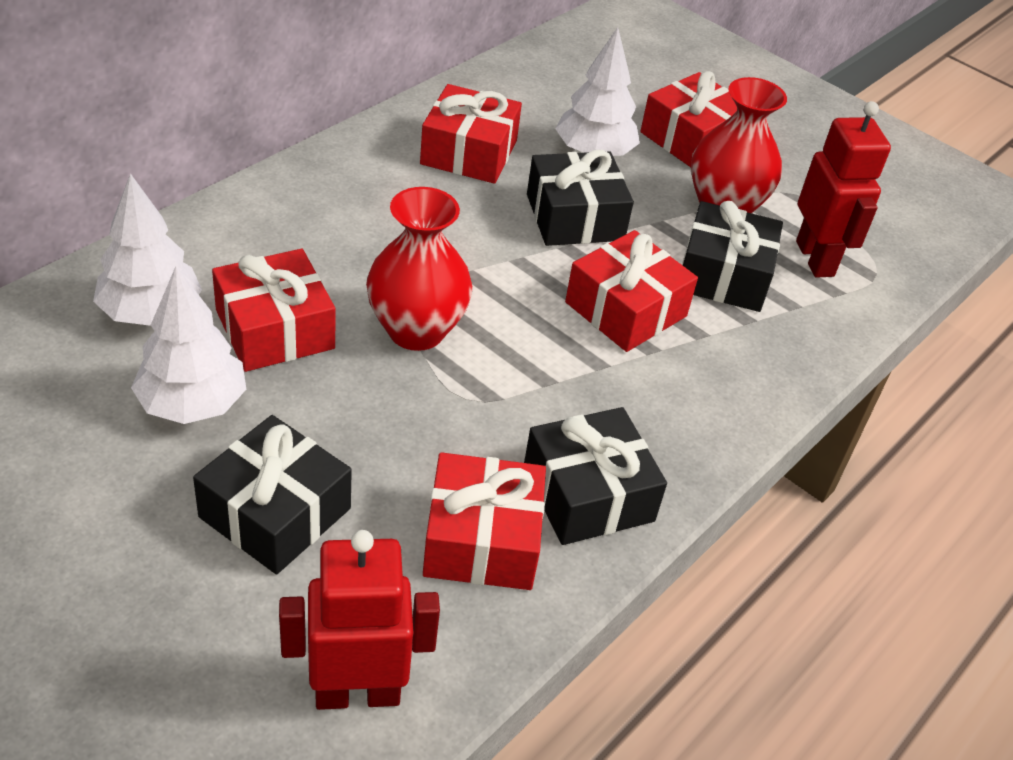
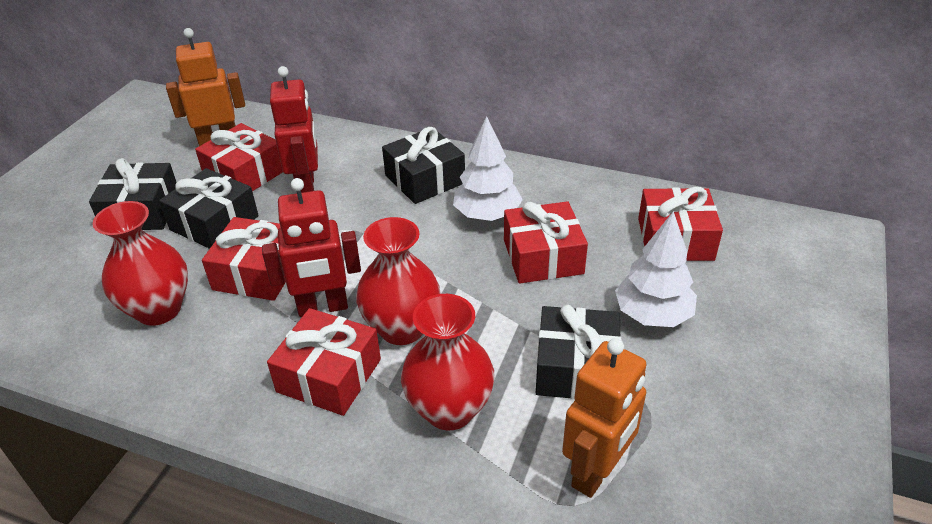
orange robot: none = 0 -> [166,28,245,146] [562,338,647,498] = 2
red vase: [366,187,472,351] [691,77,787,213] = 2 -> [93,201,188,326] [356,217,440,345] [401,294,495,430] = 3
white tree: [93,173,202,326] [131,266,246,424] [555,27,640,156] = 3 -> [453,116,523,221] [615,211,697,327] = 2

